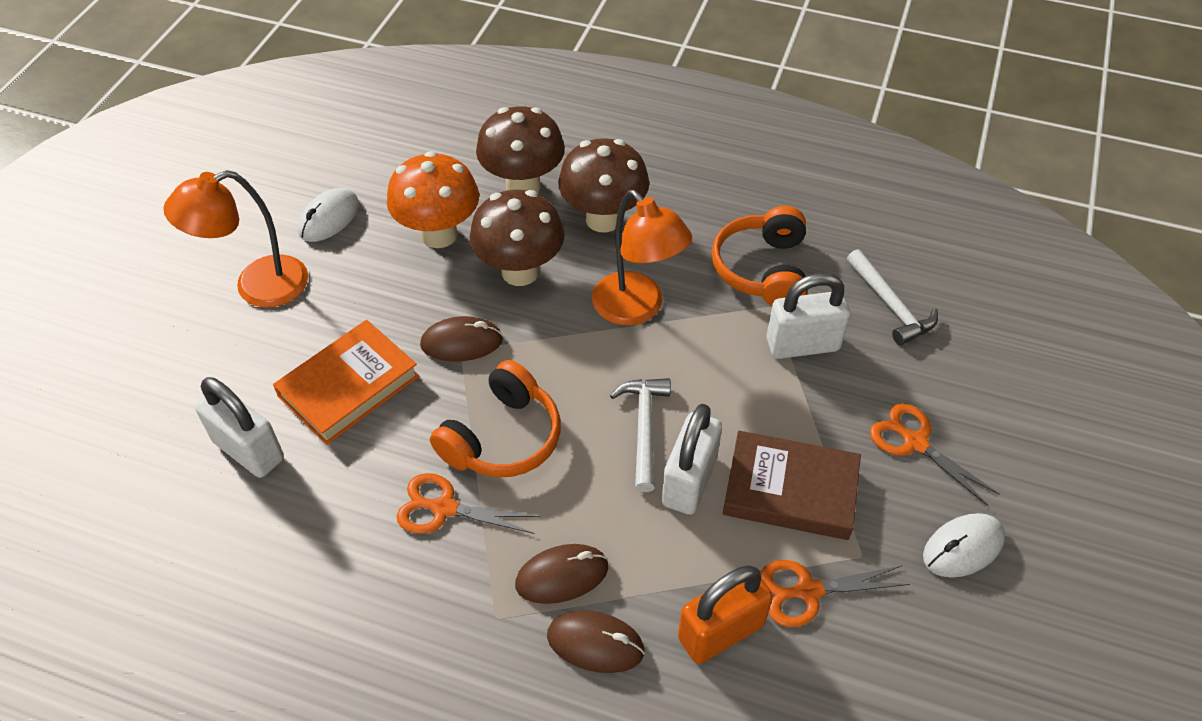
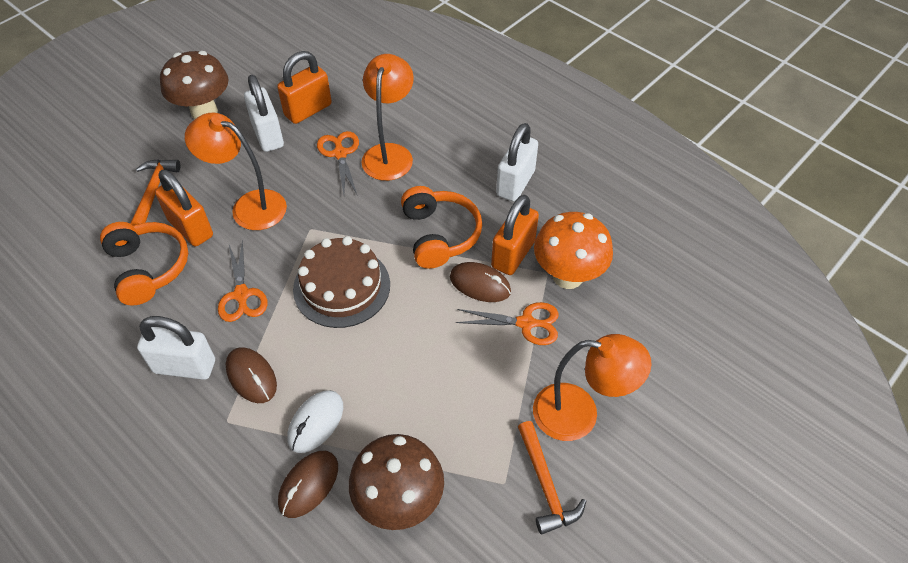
brown book: [723,431,861,540] = 1 -> none = 0
brown cake: none = 0 -> [293,236,390,328] = 1
brown mushroom: [470,189,565,286] [476,106,565,193] [558,138,649,232] = 3 -> [160,51,228,119] [349,434,444,530] = 2
orange book: [273,320,419,445] = 1 -> none = 0
orange hammer: none = 0 -> [130,159,180,225] [518,421,586,534] = 2
orange lamp: [163,170,308,308] [592,190,692,325] = 2 -> [185,113,287,230] [361,54,414,181] [533,334,651,441] = 3
orange padlock: [678,565,773,664] = 1 -> [155,170,213,247] [277,51,332,124] [491,195,539,275] = 3
white hammer: [610,378,671,492] [847,249,938,345] = 2 -> none = 0
white mouse: [298,188,359,242] [923,513,1005,578] = 2 -> [288,390,343,453] = 1

